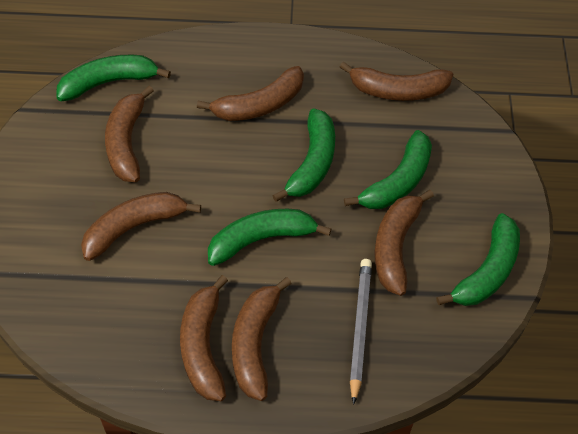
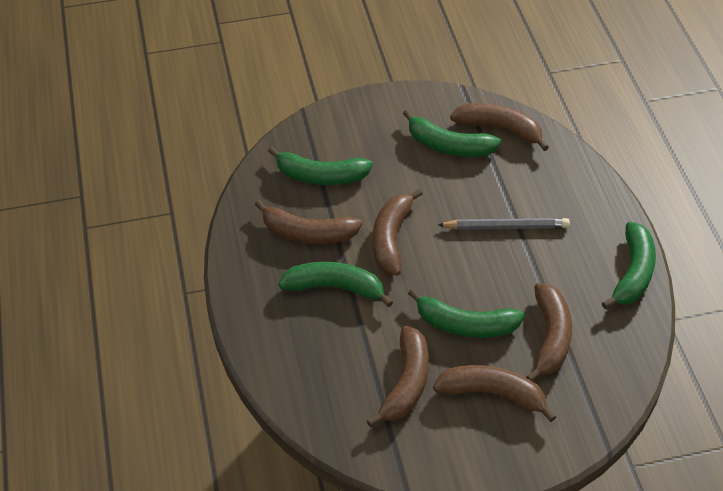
brown banana: [81,192,201,261] [105,86,154,182] [180,275,228,401] [197,66,304,121] [232,277,292,401] [340,62,453,101] [375,190,434,296] = 7 -> [255,200,362,244] [366,326,429,427] [373,189,423,276] [433,365,556,422] [450,103,549,151] [526,283,572,382] = 6

